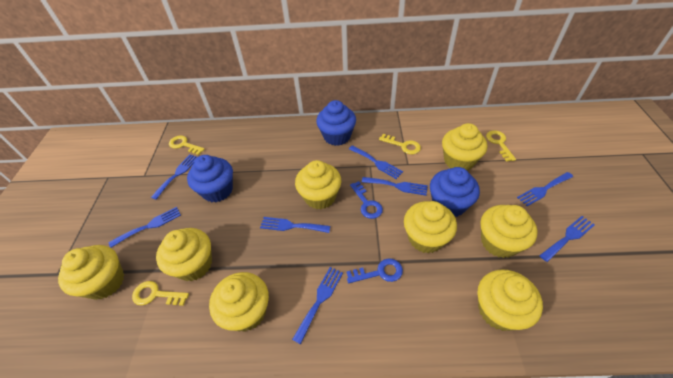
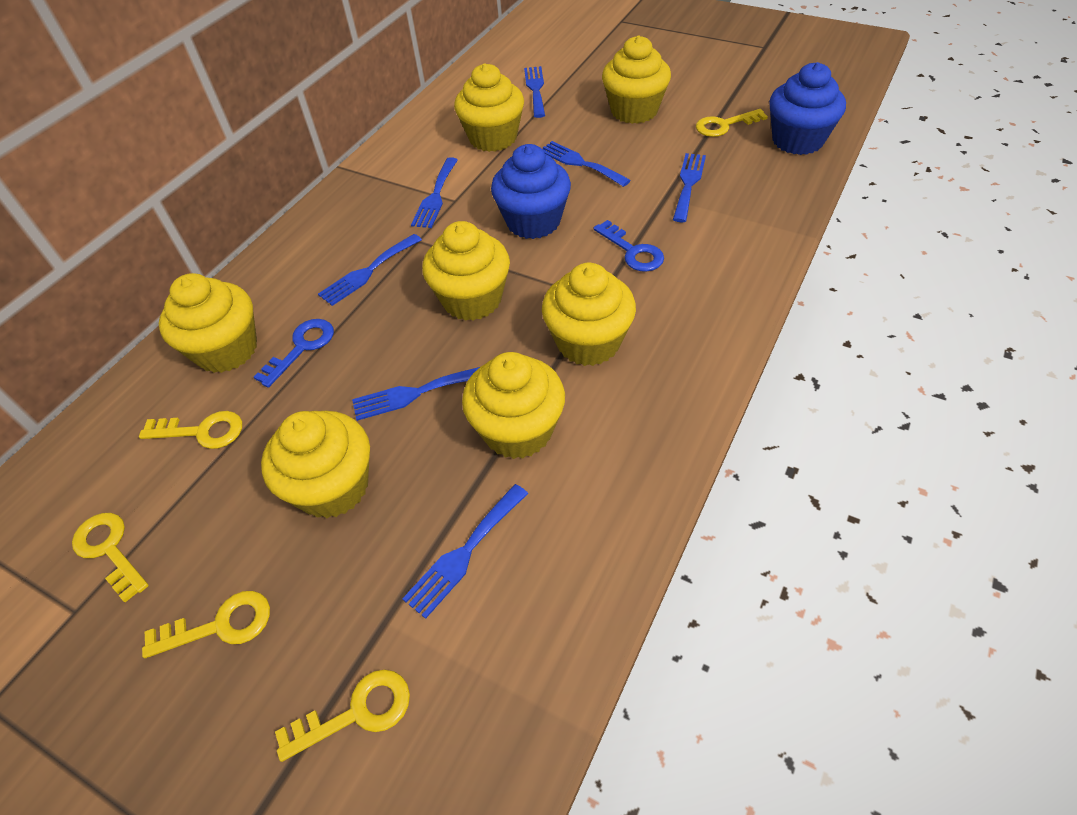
blue cupcake: [187,155,233,203] [316,100,356,146] [430,167,480,217] = 3 -> [491,144,571,239] [769,62,846,155] = 2
blue fork: [109,207,181,248] [151,154,197,200] [260,217,330,233] [292,267,343,344] [349,145,403,179] [362,177,428,196] [517,172,573,206] [539,216,595,262] = 8 -> [318,234,422,306] [352,367,480,421] [402,484,528,619] [411,157,458,228] [524,66,545,118] [543,141,631,187] [673,153,706,222] = 7
yellow cupcake: [58,245,124,300] [156,228,212,281] [209,272,269,332] [295,160,341,209] [404,201,457,253] [442,123,487,171] [477,269,543,331] [481,205,538,258] = 8 -> [159,273,257,373] [261,411,370,518] [422,221,510,321] [454,63,524,152] [462,352,565,459] [542,263,636,366] [602,36,671,124] = 7
yellow key: [132,281,189,306] [169,135,205,155] [379,134,421,154] [486,130,516,162] = 4 -> [72,513,149,602] [139,411,242,449] [142,591,270,658] [275,669,410,762] [696,109,768,137] = 5

